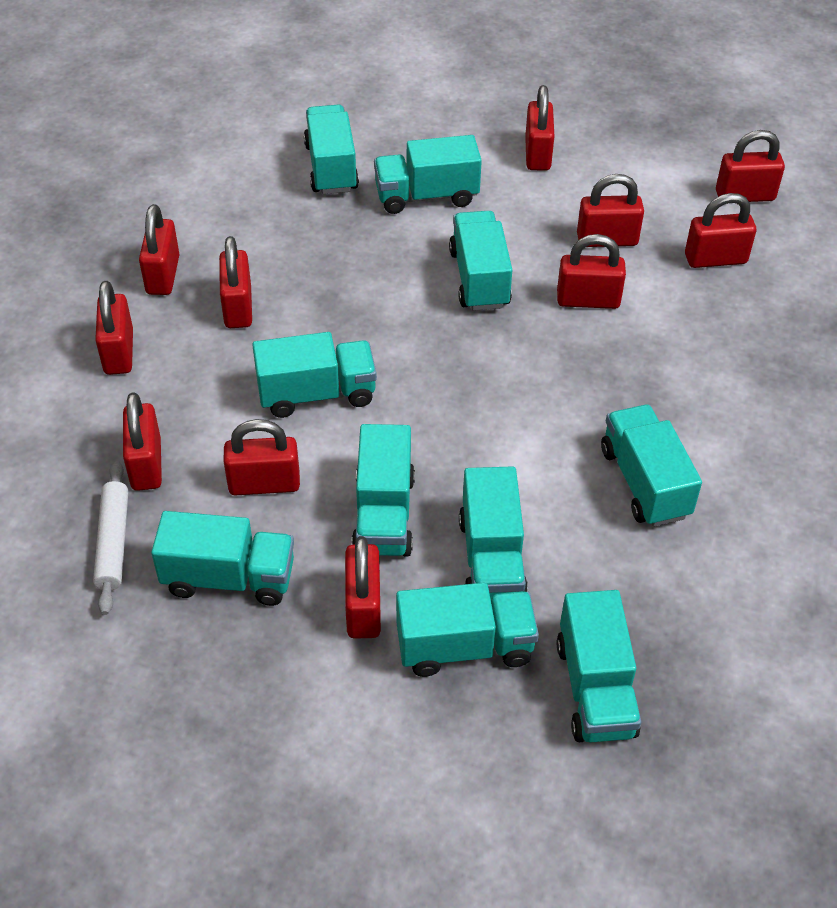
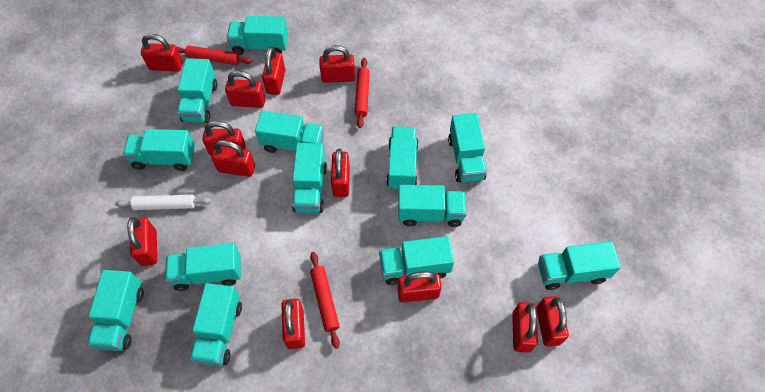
red padlock: [95,281,133,375] [123,392,162,491] [139,204,180,295] [219,236,252,328] [224,419,300,495] [345,536,381,639] [525,85,554,171] [557,234,626,309] [577,174,644,247] [685,193,756,268] [716,130,785,202] = 11 -> [127,217,157,266] [141,34,183,72] [203,121,246,156] [211,140,255,177] [225,71,266,108] [262,46,285,95] [281,299,305,349] [319,45,355,83] [331,149,350,197] [397,271,442,302] [512,302,538,353] [537,296,569,347] = 12
red rolling pin: none = 0 -> [177,45,253,65] [310,252,340,349] [355,58,370,128] = 3
turquoise truck: [151,511,294,606] [252,332,377,418] [304,104,359,194] [351,424,415,557] [374,135,482,214] [396,583,539,677] [449,211,512,311] [459,466,528,599] [557,590,641,743] [601,405,702,527] = 10 -> [87,270,144,351] [123,129,195,171] [165,243,241,291] [177,58,217,123] [190,283,242,366] [227,16,288,55] [255,111,324,153] [292,143,327,213] [379,236,454,285] [386,126,418,190] [398,185,467,227] [448,113,487,182] [538,241,621,290] = 13

